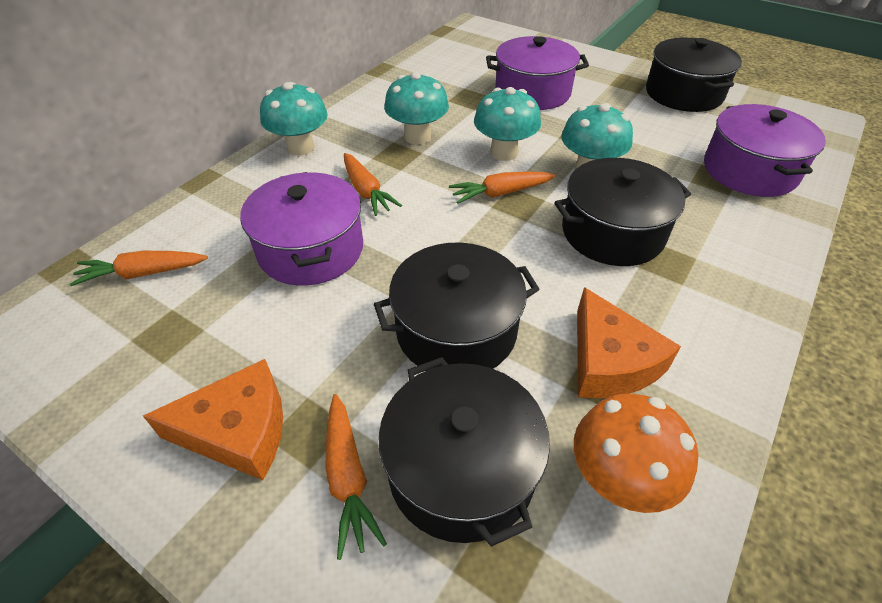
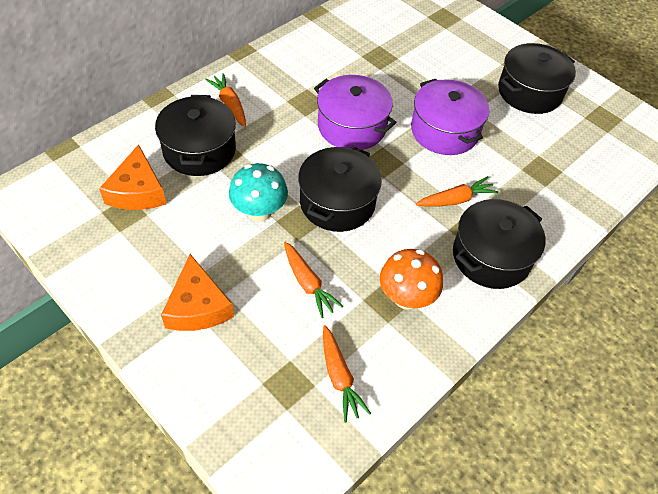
purple pot: [240,172,363,286] [486,36,589,110] [704,104,826,197] = 3 -> [314,75,397,150] [411,79,489,155] = 2
turquoise mushroom: [260,82,328,156] [384,72,449,144] [474,87,541,161] [561,103,633,170] = 4 -> [229,163,288,222] = 1

